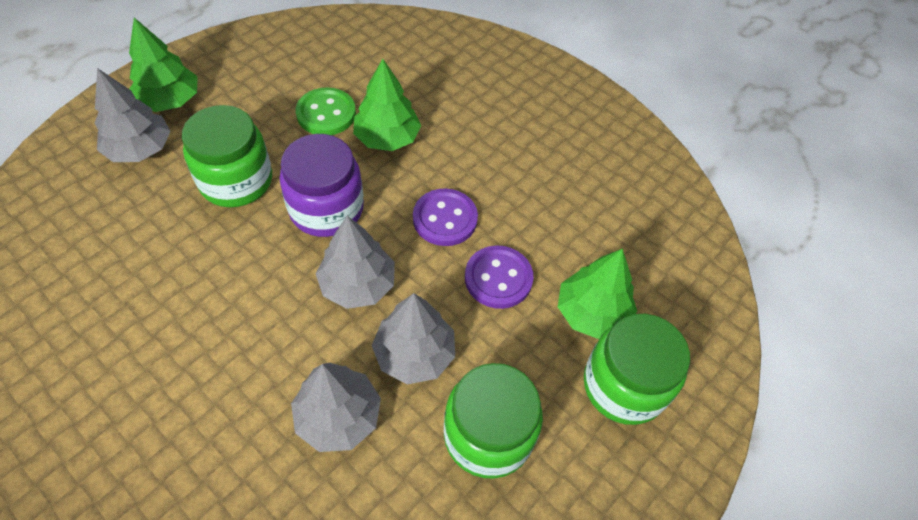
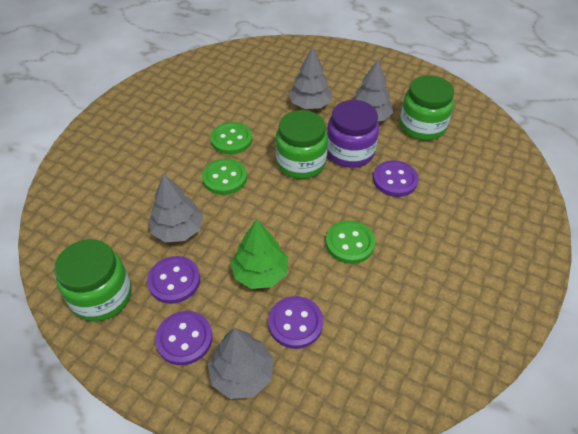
green button: [296,87,356,135] = 1 -> [202,158,247,195] [210,122,252,155] [326,220,375,264] = 3
green tree: [129,18,198,112] [353,59,421,151] [558,248,637,339] = 3 -> [231,219,288,289] = 1
purple button: [413,189,478,246] [465,246,533,309] = 2 -> [147,256,200,304] [155,311,213,365] [268,296,323,349] [373,160,419,197] = 4

